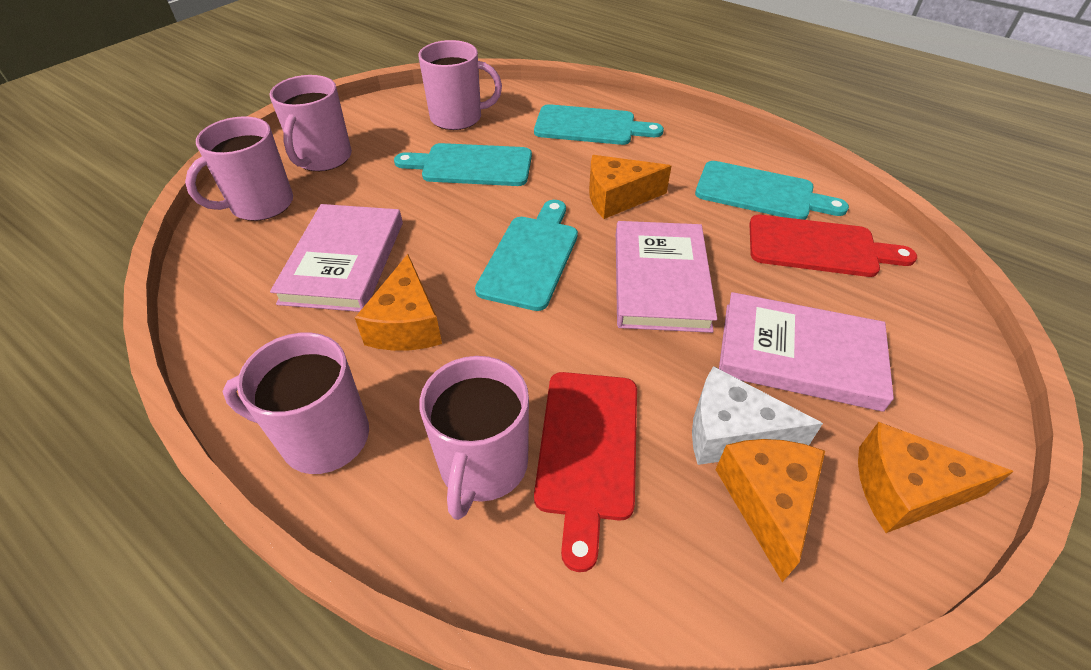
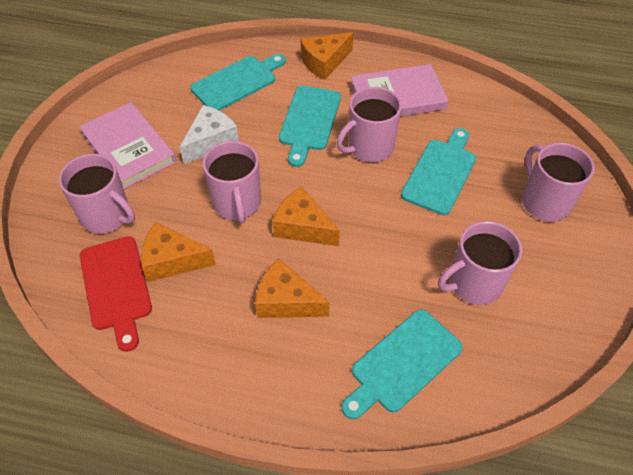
pink book: [270,204,403,312] [616,221,717,333] [719,292,894,412] = 3 -> [79,102,176,189] [350,64,449,117] = 2
red cutting board: [534,372,637,572] [749,215,917,277] = 2 -> [80,236,152,352] = 1

